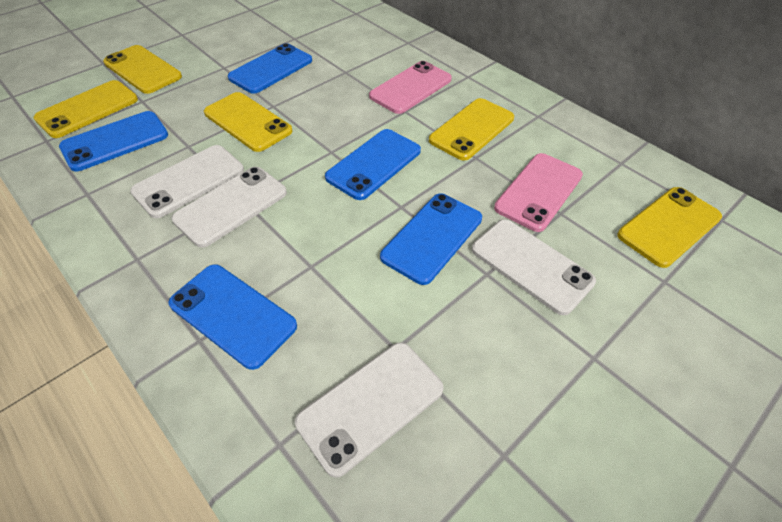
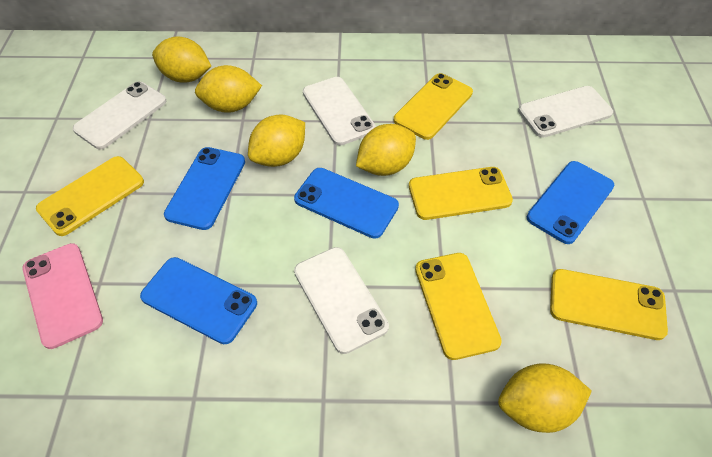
blue phone: [59,111,168,171] [168,264,297,370] [228,43,312,94] [325,129,421,200] [380,193,482,285] = 5 -> [140,257,257,344] [164,147,245,230] [294,168,399,239] [527,161,615,244] = 4
pink phone: [369,61,452,114] [494,153,583,232] = 2 -> [23,243,103,349] = 1
yellow lemon: none = 0 -> [152,36,211,82] [195,65,262,113] [248,114,305,167] [356,124,416,176] [498,363,592,433] = 5

